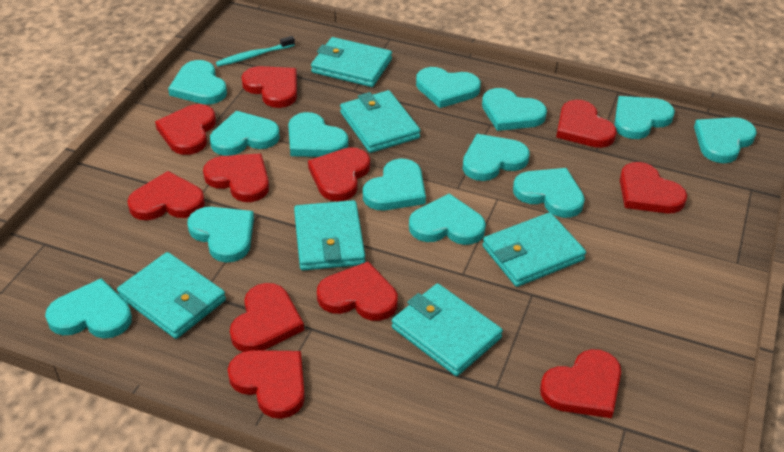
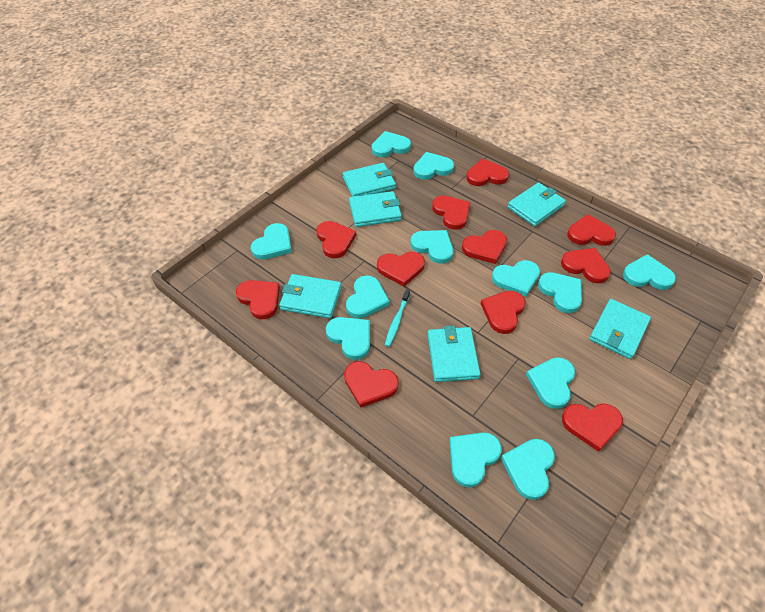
turquoise heart: [45,278,132,338] [168,60,227,104] [187,207,254,263] [210,111,280,156] [288,112,349,157] [363,159,426,210] [409,193,486,245] [416,67,481,108] [463,134,530,181] [482,88,547,131] [513,168,585,218] [614,96,675,139] [694,117,757,163] = 13 -> [251,223,292,259] [326,317,370,360] [346,275,390,318] [372,131,411,157] [410,230,453,264] [413,152,454,180] [449,432,502,488] [492,260,540,297] [501,439,555,500] [526,357,575,409] [538,272,582,313] [623,254,676,290] = 12

